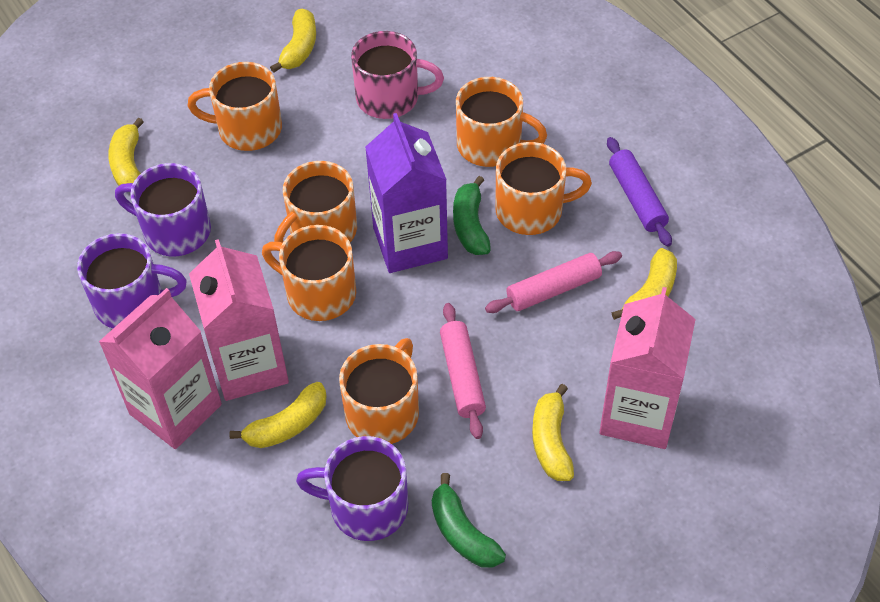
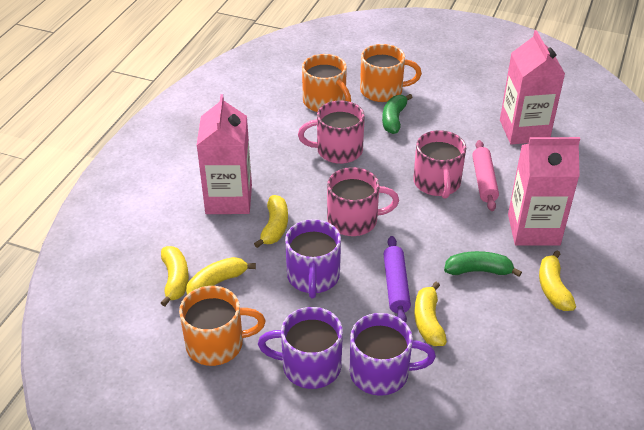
orange mug: [188,62,282,151] [262,225,356,321] [274,161,357,243] [339,338,419,444] [456,77,547,167] [495,142,592,235] = 6 -> [179,286,266,366] [302,54,351,112] [360,44,422,102] = 3
pink mug: [351,31,444,119] = 1 -> [298,101,365,164] [327,167,399,236] [413,130,466,199] = 3
pink rolling pin: [440,303,486,439] [485,251,622,313] = 2 -> [472,140,499,211] = 1
purple carton: [365,113,448,273] = 1 -> none = 0

